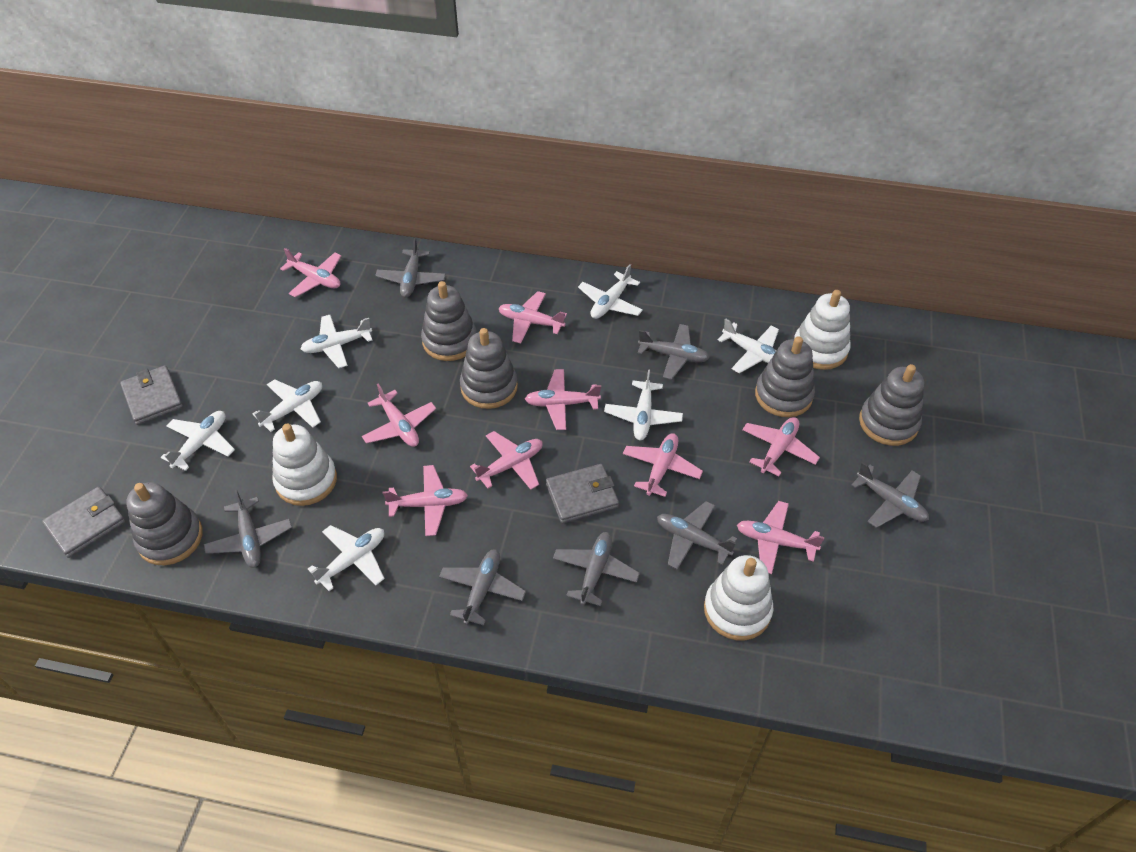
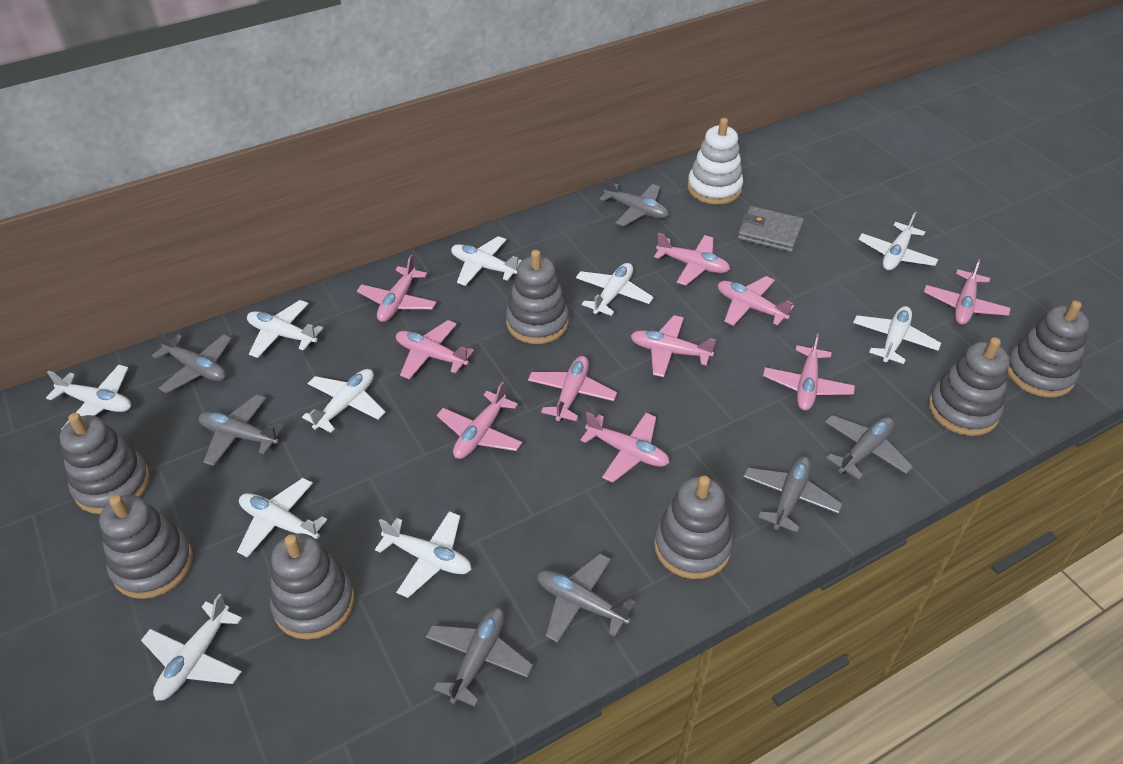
grey stacking toy: [126,482,203,565] [421,281,477,361] [460,328,518,409] [755,336,815,417] [859,364,924,446] = 5 -> [59,413,150,514] [99,495,193,599] [270,533,355,640] [506,250,569,344] [654,476,733,579] [928,337,1010,436] [1008,301,1089,398] = 7
grey wallet: [42,487,126,558] [120,365,183,425] [546,464,619,523] = 3 -> [737,206,804,252] = 1
pink plane: [280,248,341,297] [362,384,436,447] [383,465,468,536] [470,431,543,490] [498,291,567,344] [525,369,601,430] [623,433,703,497] [737,501,824,574] [742,417,820,476] = 9 -> [357,255,437,322] [396,320,474,380] [437,382,522,459] [528,356,617,421] [580,412,670,483] [631,315,716,377] [654,233,730,285] [718,276,794,326] [763,333,855,410] [924,259,1011,325] = 10
white plane: [161,411,235,471] [252,379,322,432] [301,315,373,368] [308,525,385,591] [578,264,643,319] [604,369,683,440] [718,318,779,373] = 7 -> [46,365,131,430] [141,593,242,701] [237,478,327,558] [247,300,323,358] [302,369,386,433] [375,511,472,598] [451,236,522,286] [576,263,654,316] [853,306,941,364] [858,212,938,271] = 10
white stacking toy: [272,424,337,506] [704,555,773,640] [794,290,851,370] = 3 -> [687,118,743,204] = 1

